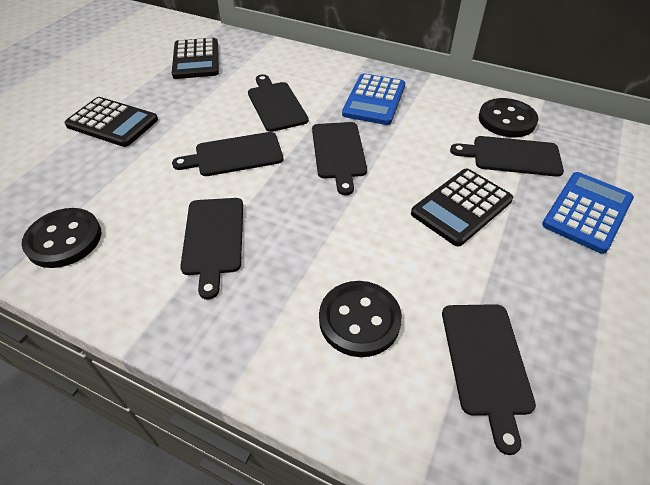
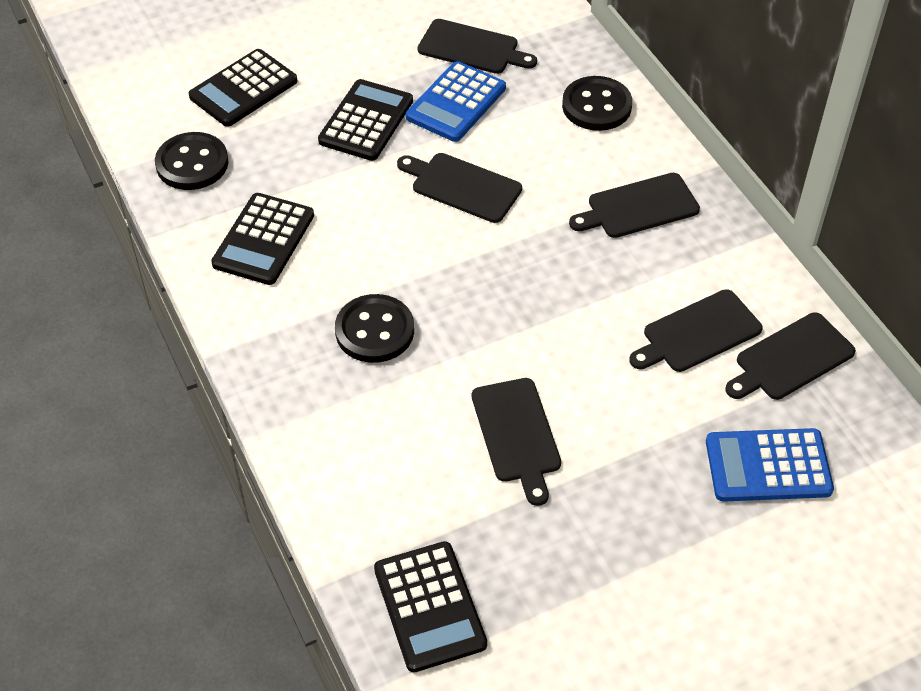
black calculator: [64,97,158,147] [172,38,219,79] [411,169,513,246] = 3 -> [189,49,298,127] [211,193,314,285] [318,79,413,161] [374,541,487,672] = 4

